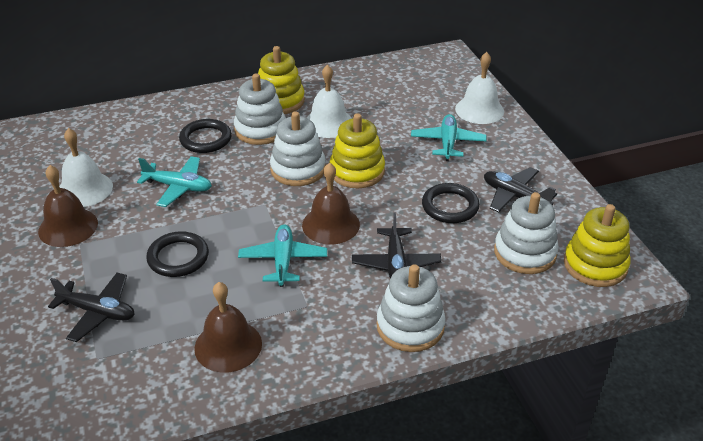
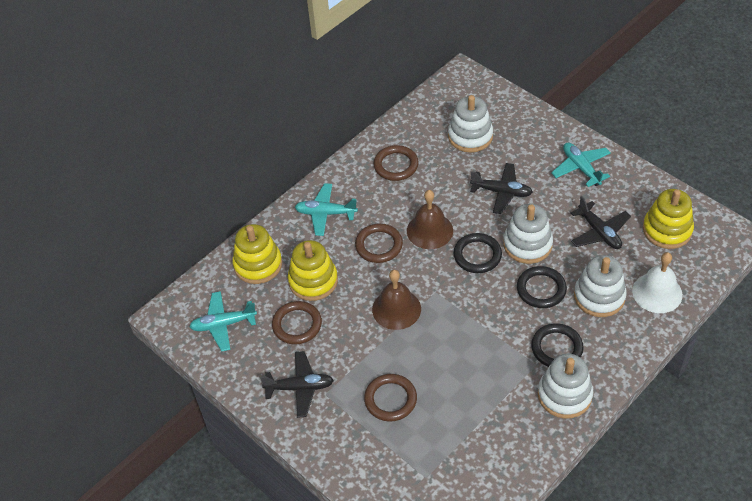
brown bell: [38,165,98,247] [194,282,262,373] [302,163,360,245] = 3 -> [372,270,421,330] [407,190,453,249] = 2
brown ring: none = 0 -> [272,301,322,344] [355,223,403,263] [364,374,417,421] [373,145,419,181] = 4
white bell: [59,128,113,207] [306,65,352,138] [455,52,504,124] = 3 -> [632,252,683,313] = 1

